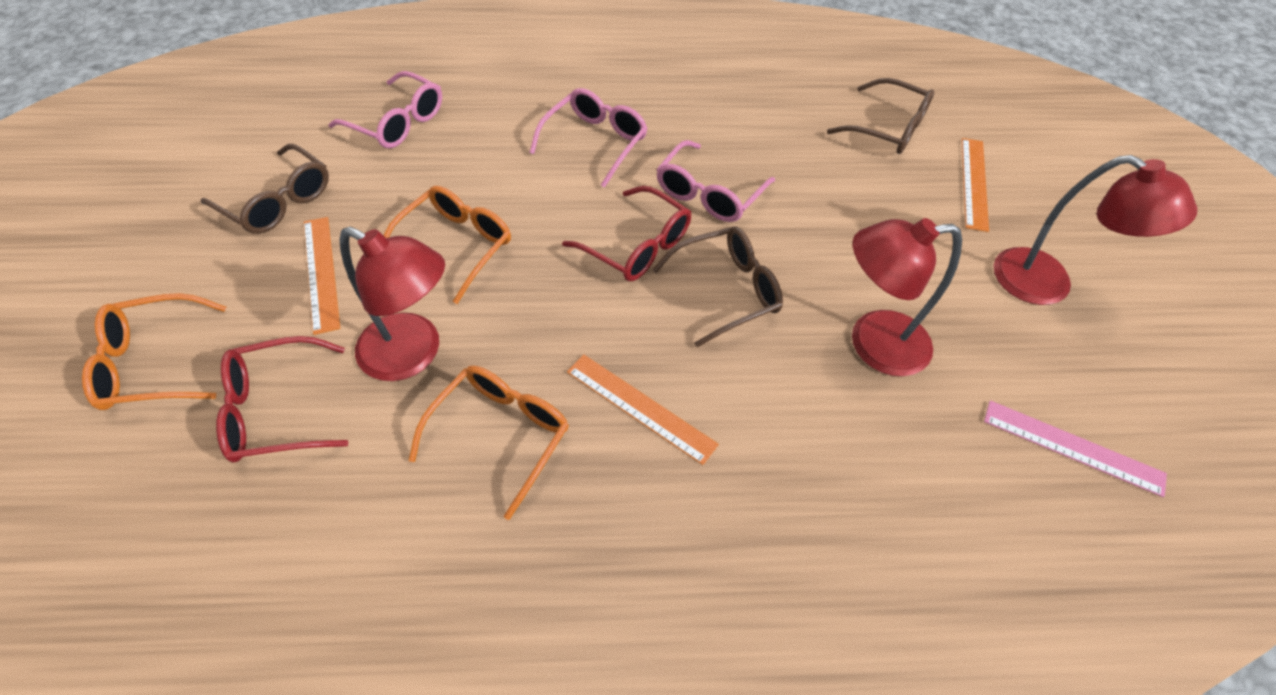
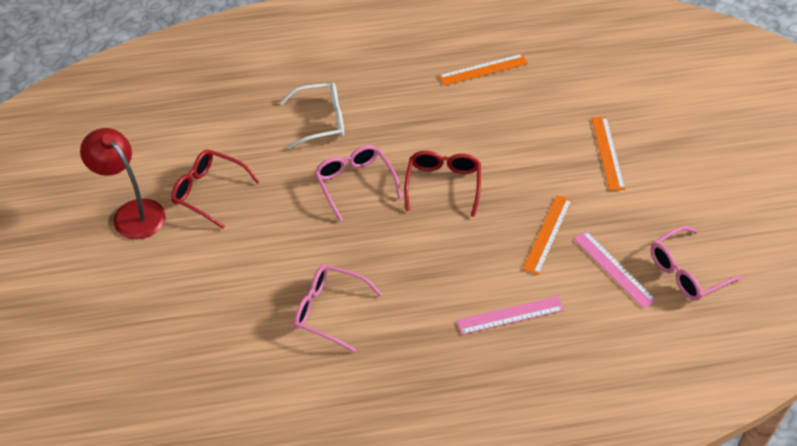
brown glasses: [201,144,329,234] [652,226,783,347] [827,78,934,154] = 3 -> none = 0
orange glasses: [82,293,226,410] [384,186,511,304] [409,366,569,520] = 3 -> none = 0
pink ruler: [984,400,1167,497] = 1 -> [456,296,564,335] [574,231,656,309] = 2
red lamp: [339,227,445,381] [852,218,962,376] [994,155,1197,305] = 3 -> [80,128,165,239] = 1
white glasses: none = 0 -> [280,82,344,149] = 1

